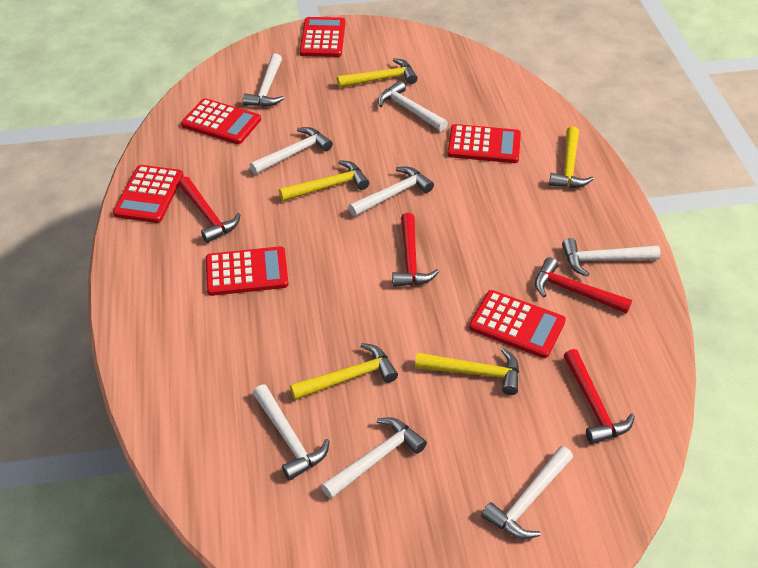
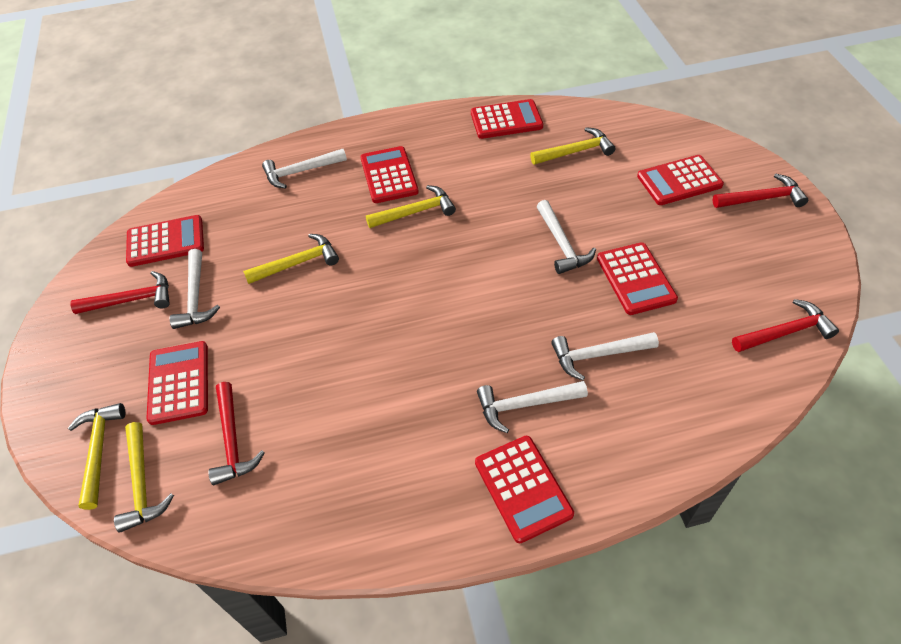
red calculator: [113,165,184,223] [181,98,261,144] [206,246,289,296] [300,17,345,57] [447,124,521,163] [469,290,566,358] = 6 -> [126,215,204,267] [146,341,208,425] [360,146,419,203] [471,99,543,139] [475,436,574,543] [597,242,678,315] [637,155,724,205] = 7
white hammer: [243,53,284,107] [250,127,333,175] [253,385,329,481] [321,417,427,499] [349,167,434,217] [378,81,448,131] [481,446,573,539] [562,238,661,277] = 8 -> [170,249,220,329] [262,149,347,189] [477,381,588,433] [537,200,596,274] [551,332,659,380] = 5

